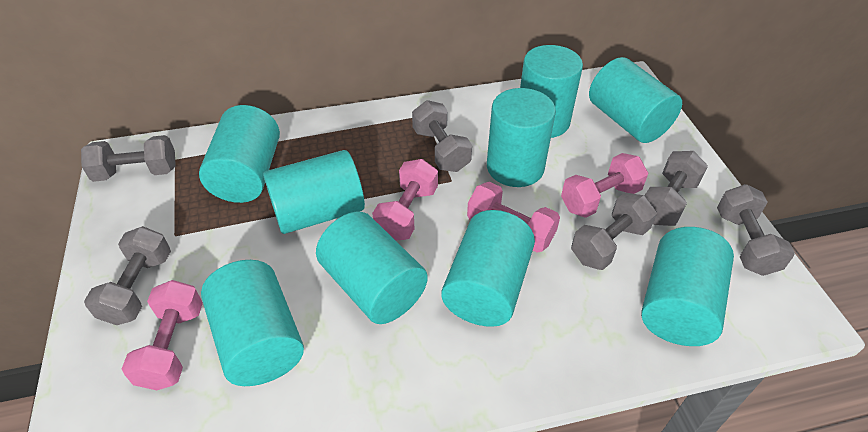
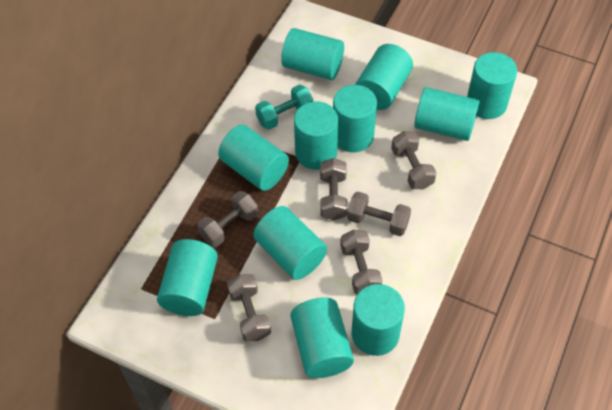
pink dumbbell: [122,280,203,390] [372,159,438,240] [467,182,560,253] [561,153,648,218] = 4 -> none = 0
turquoise cylinder: [199,105,280,203] [201,260,304,386] [263,150,365,234] [316,211,428,324] [441,210,535,327] [487,88,556,187] [520,45,583,138] [589,57,682,143] [641,227,734,346] = 9 -> [157,239,218,316] [218,125,289,191] [253,206,327,280] [281,28,344,80] [291,297,354,378] [294,101,338,169] [333,85,377,152] [352,284,405,356] [355,44,413,110] [414,87,480,141] [467,52,517,119] = 11
turquoise dumbbell: none = 0 -> [255,84,313,130] = 1

